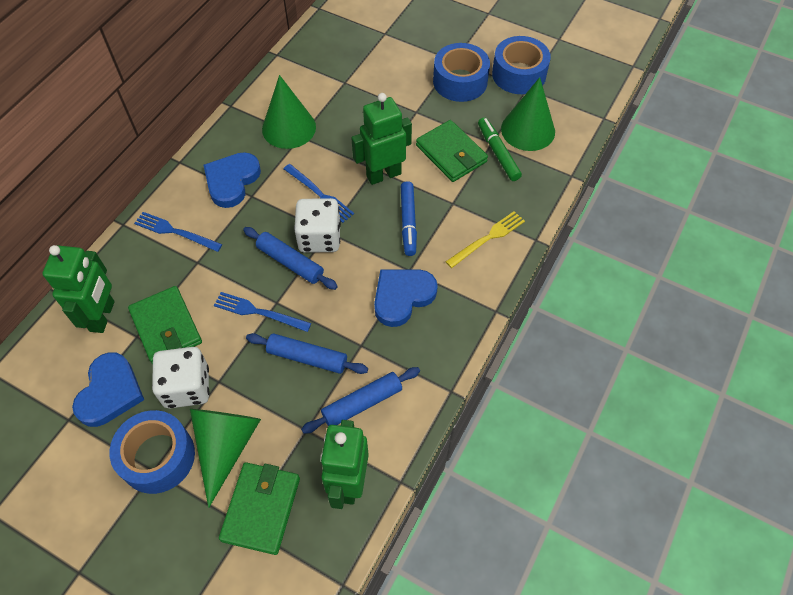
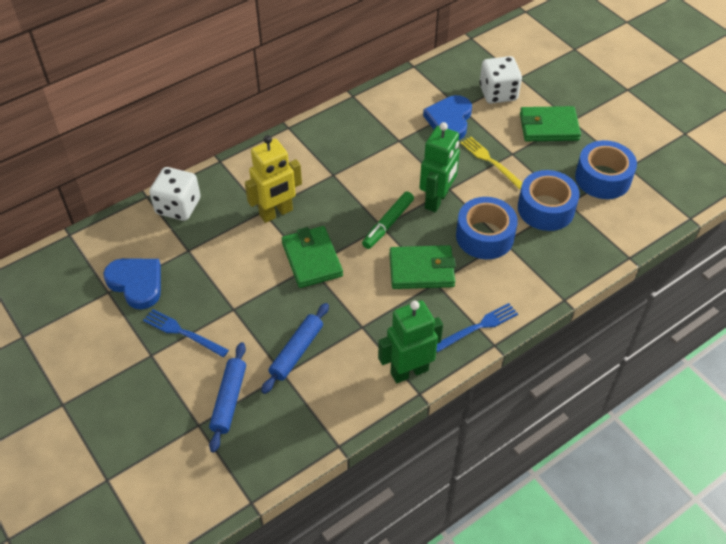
blue fork: [134,212,222,252] [214,292,311,332] [283,164,354,223] = 3 -> [143,309,229,357] [436,303,518,352] = 2
blue heart: [72,352,144,427] [204,152,261,208] [374,270,438,327] = 3 -> [103,258,161,309] [423,95,472,140] = 2
blue marker: [401,181,417,256] = 1 -> none = 0
blue rolling pin: [243,227,338,290] [246,333,368,374] [301,367,420,434] = 3 -> [209,342,246,453] [261,303,329,394] = 2
green cone: [190,409,261,508] [262,75,316,149] [501,77,555,151] = 3 -> none = 0
green robot: [42,245,115,333] [320,420,369,509] [351,93,412,185] = 3 -> [378,300,443,383] [419,122,460,212] = 2
yellow robot: none = 0 -> [245,135,302,223] = 1

